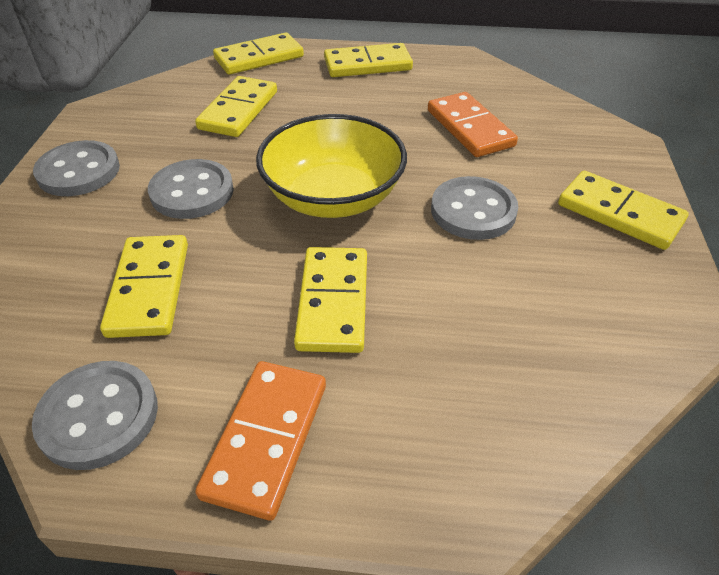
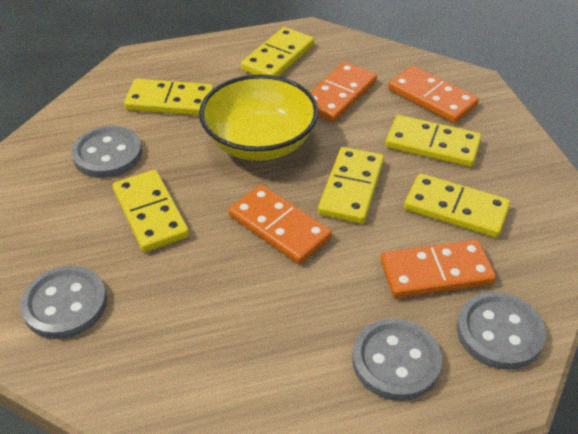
orange domino: [195,361,326,521] [428,92,518,157] = 2 -> [229,185,332,264] [310,62,377,122] [380,240,496,298] [388,66,479,123] = 4

